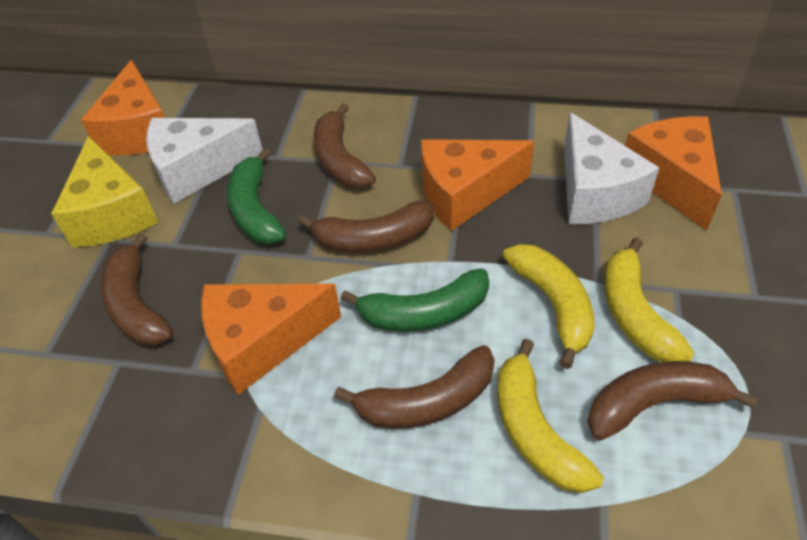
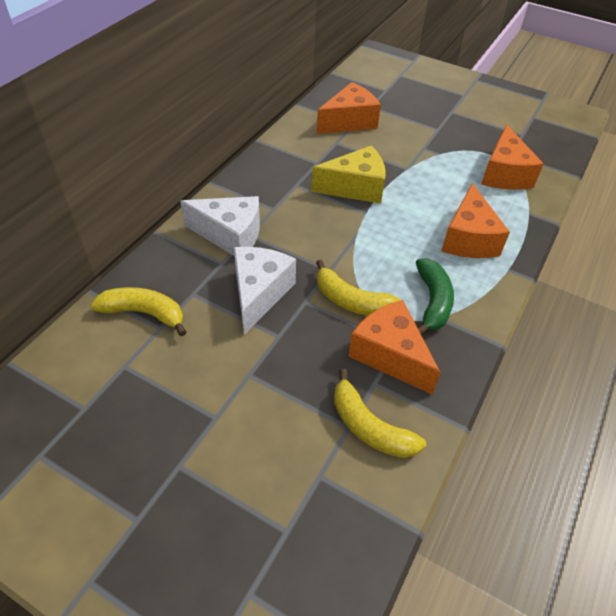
brown banana: [101,233,173,346] [298,201,434,253] [314,103,376,188] [334,345,494,429] [588,361,758,441] = 5 -> none = 0
green banana: [227,148,286,244] [341,268,489,332] = 2 -> [416,258,454,334] = 1

